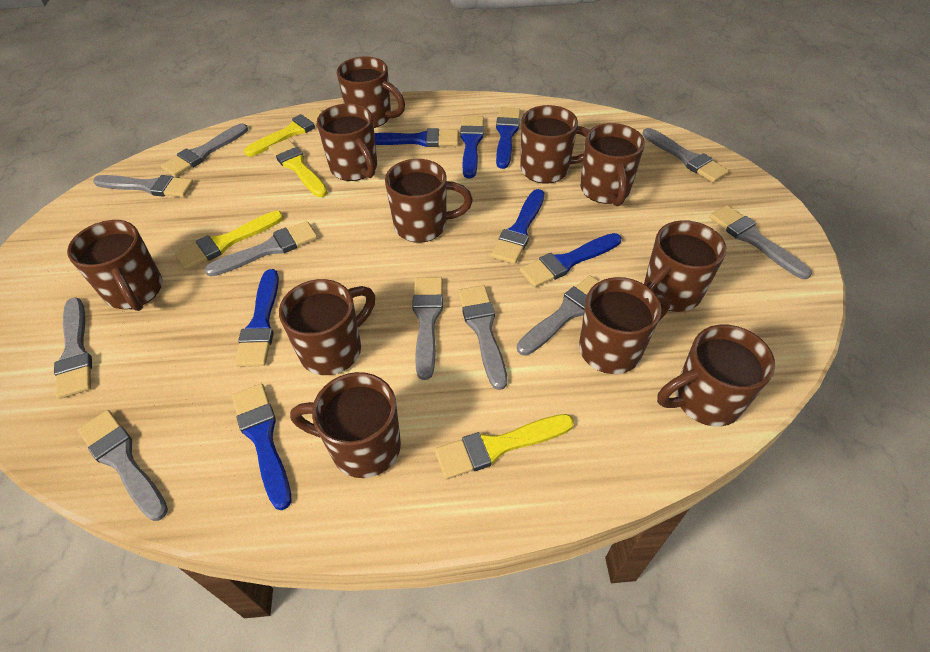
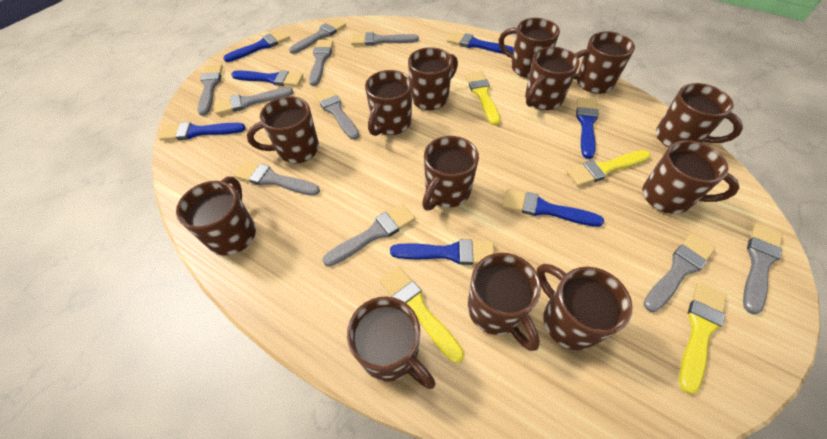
brown mug: [67,220,162,311] [279,279,375,375] [290,372,401,478] [317,103,377,181] [337,56,405,128] [385,159,473,243] [520,105,589,184] [579,277,671,374] [580,123,645,206] [644,220,726,312] [657,325,775,427] = 11 -> [176,177,256,256] [247,96,319,163] [347,297,435,389] [365,70,412,136] [408,47,458,110] [422,136,479,211] [468,253,541,351] [499,18,560,78] [525,47,580,110] [537,264,633,351] [574,31,635,94] [642,140,739,214] [656,83,743,147] = 13

